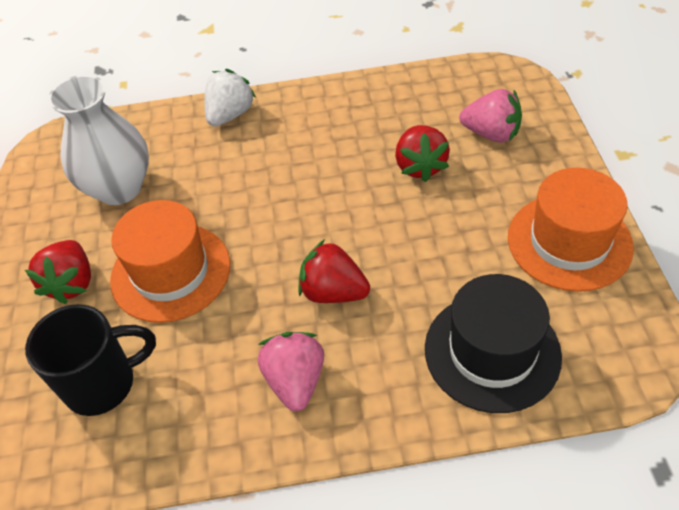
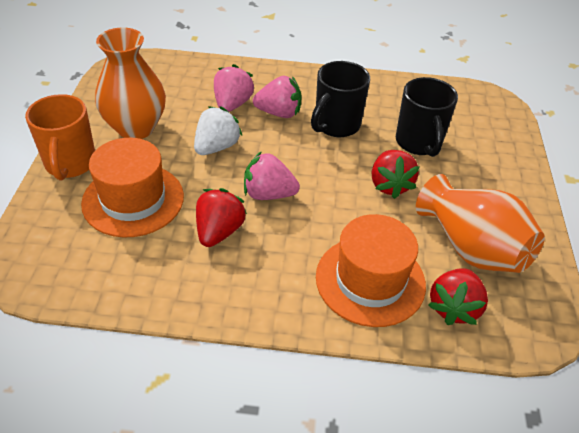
black hat: [425,274,562,413] = 1 -> none = 0
black mug: [25,304,156,416] = 1 -> [311,61,370,137] [396,77,458,157] = 2
orange mug: none = 0 -> [25,94,95,181] = 1
orange vase: none = 0 -> [95,28,166,139] [416,174,545,273] = 2
pink strawberry: [258,332,324,411] [459,89,522,142] = 2 -> [214,64,254,112] [244,151,300,200] [253,76,302,118] = 3
white vase: [48,75,149,205] = 1 -> none = 0

